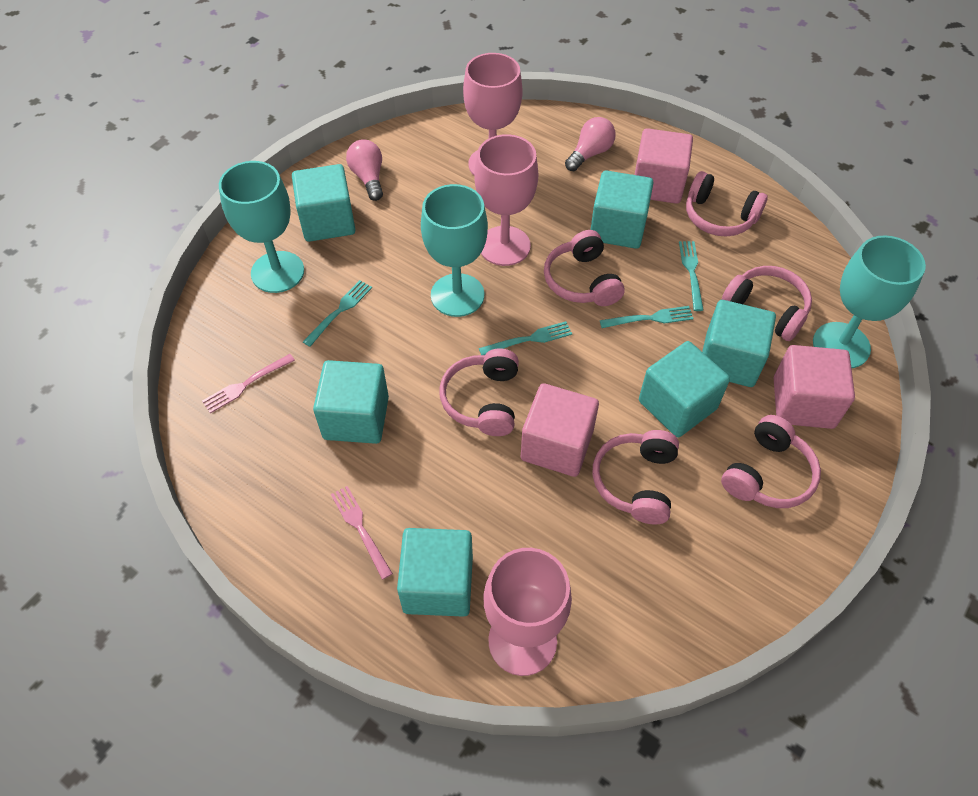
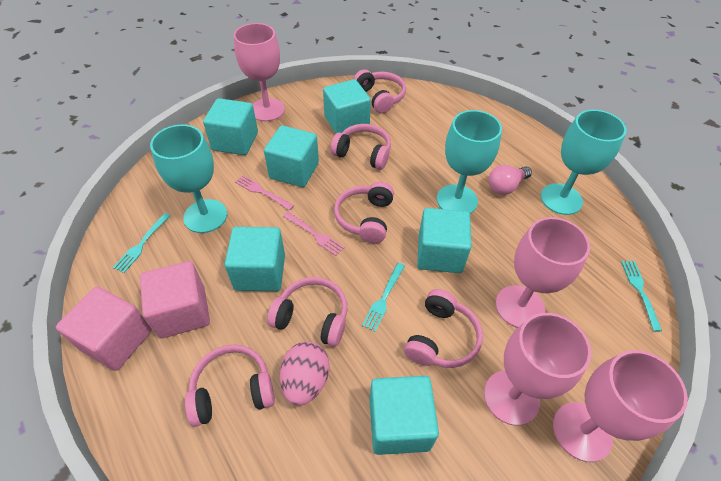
pink cube: [521,383,599,477] [635,128,693,204] [774,345,855,429] = 3 -> [56,286,152,371] [140,261,210,338] = 2
pink egg: none = 0 -> [280,341,329,406] = 1
pink goblet: [463,53,523,175] [474,134,538,266] [484,548,572,676] = 3 -> [234,23,285,121] [484,313,591,426] [495,217,590,328] [553,350,688,462] = 4
pink light bulb: [346,140,383,201] [565,117,616,171] = 2 -> [488,165,532,195] = 1
turquoise fork: [303,280,372,347] [479,321,572,355] [600,306,694,328] [679,241,704,311] = 4 -> [113,213,171,273] [362,263,405,332] [621,261,662,332] = 3

